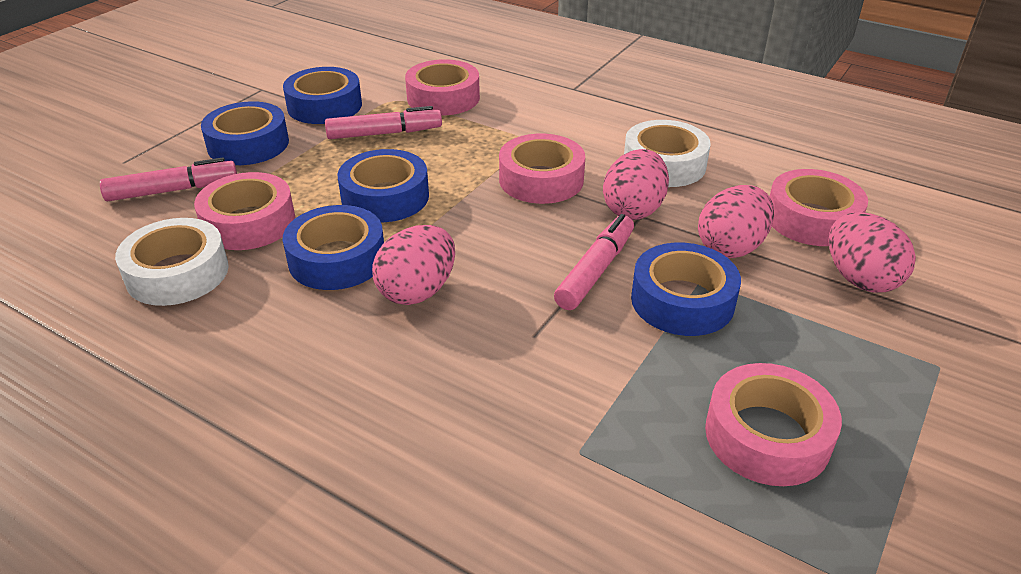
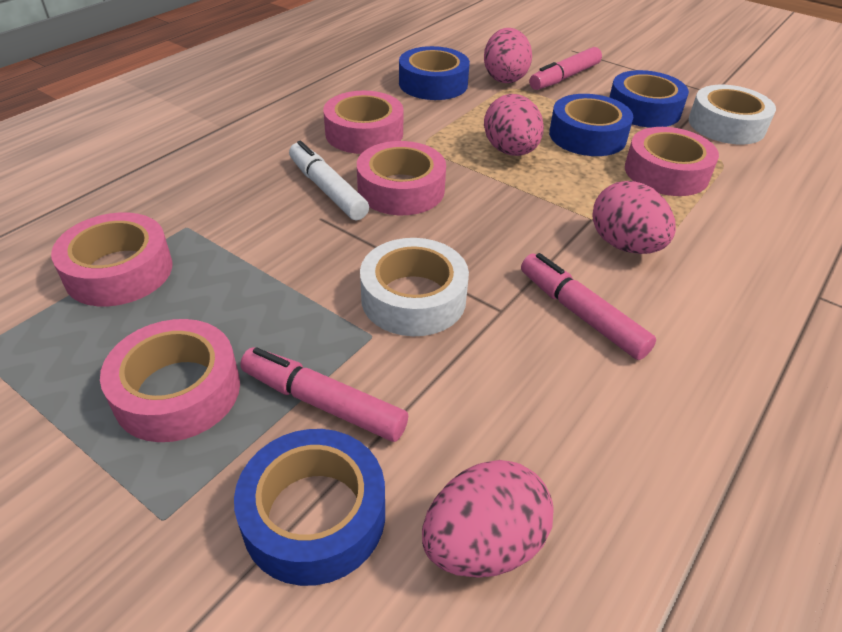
blue tape: [201,101,289,165] [283,67,362,124] [283,205,384,290] [338,149,429,222] [631,243,741,336] = 5 -> [234,429,385,586] [399,46,470,100] [549,94,633,156] [609,70,689,128] = 4
white marker: none = 0 -> [289,141,369,220] = 1

